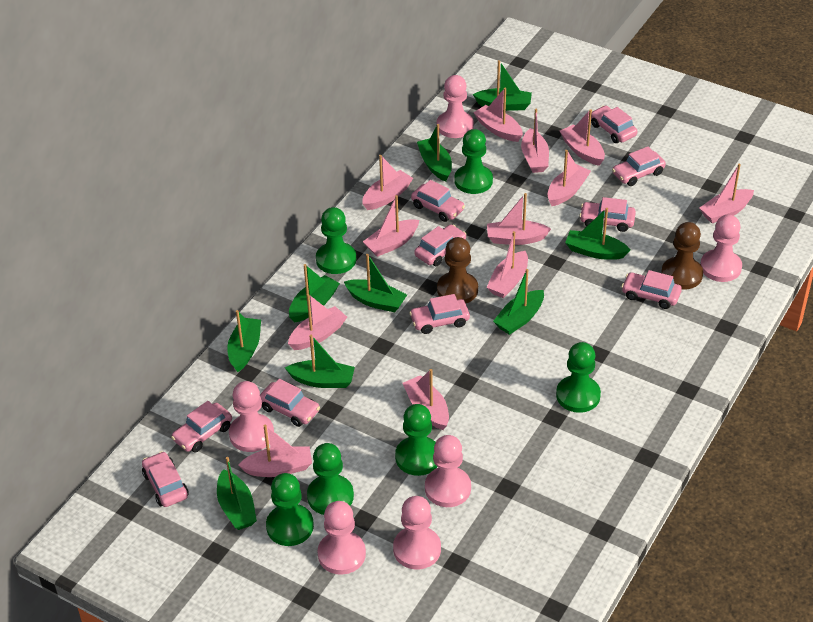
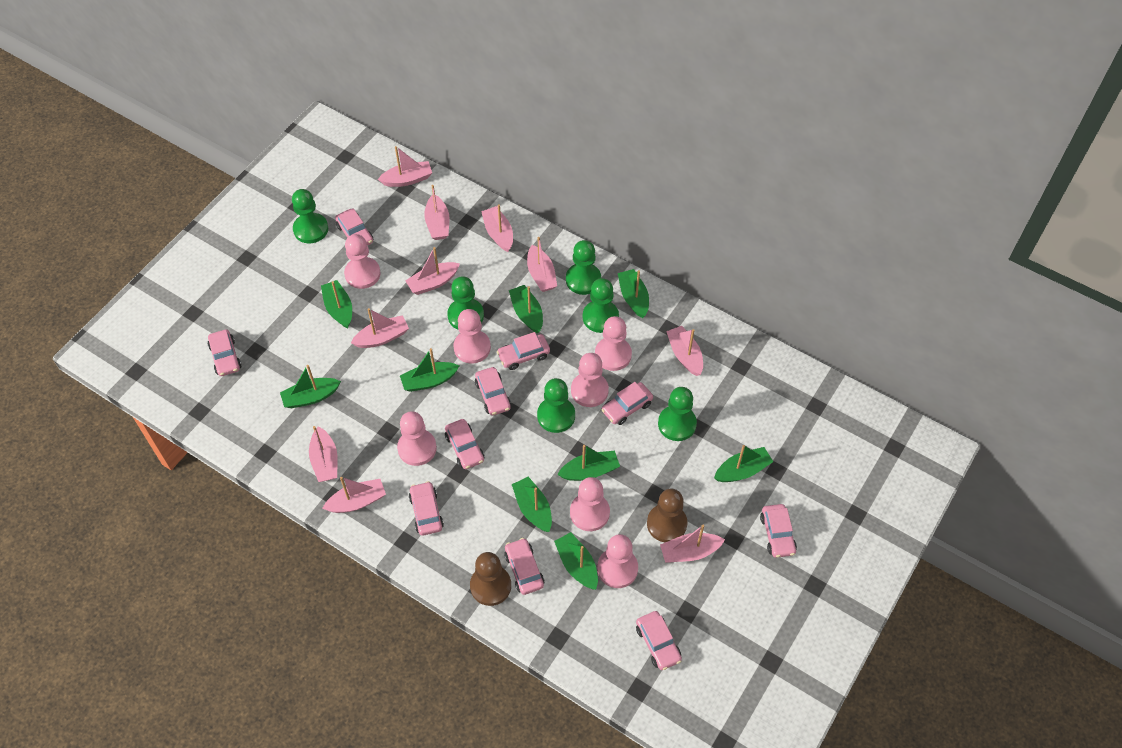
pink boat: [238,425,312,477] [288,293,347,350] [362,155,413,210] [363,195,419,257] [403,369,449,430] [474,88,523,142] [486,231,528,298] [487,193,551,245] [521,109,549,173] [547,150,591,206] [560,109,605,166] [699,164,754,223] = 12 -> [309,426,338,482] [322,477,386,513] [351,308,409,348] [378,146,432,187] [406,247,460,295] [424,185,450,240] [481,204,513,252] [527,237,557,292] [660,525,725,563] [666,326,703,376] = 10
pink pawn: [229,381,274,452] [317,501,366,575] [393,496,441,569] [425,435,471,507] [437,75,474,138] [700,214,742,282] = 6 -> [344,234,381,289] [397,411,437,466] [454,309,491,364] [570,477,610,531] [571,353,609,407] [595,316,632,371] [597,534,638,588] = 7

